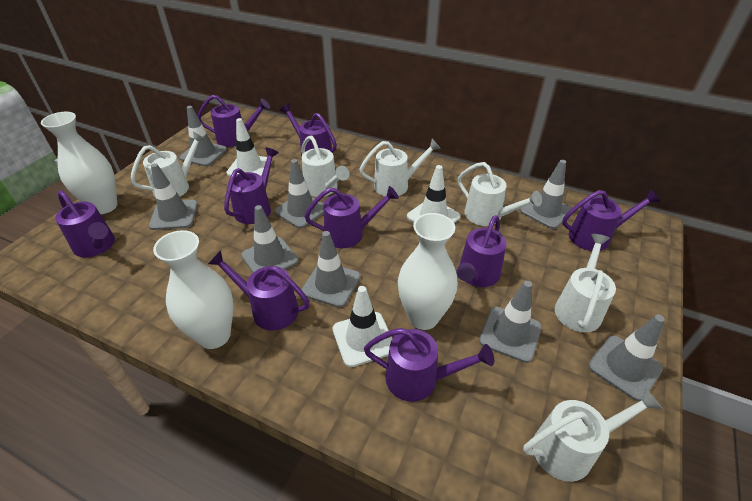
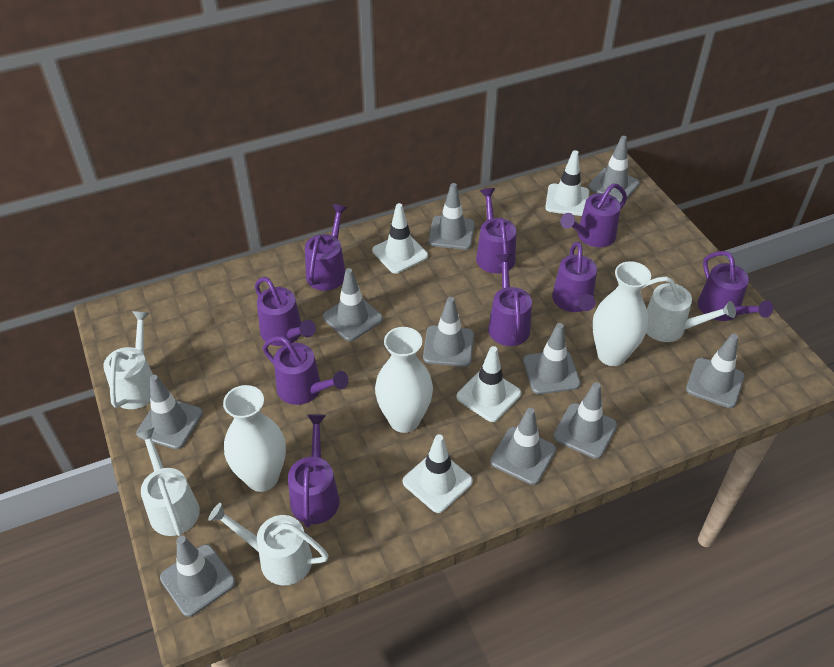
grey traffic cone: [149,163,198,230] [180,106,227,166] [241,205,298,273] [274,159,324,228] [301,231,360,307] [479,281,542,363] [520,160,572,229] [588,315,665,401] = 8 -> [137,375,203,449] [160,536,235,617] [323,268,383,341] [423,297,474,367] [428,183,475,250] [490,408,556,485] [523,323,581,394] [553,382,617,459] [588,136,640,203] [686,334,745,408] = 10
white traffic cone: [227,118,272,176] [332,286,393,367] [407,165,460,223] = 3 -> [372,203,428,274] [403,434,473,513] [456,346,521,422] [545,150,589,216] = 4
white watering can: [131,131,206,197] [301,135,349,197] [359,139,441,196] [458,162,542,226] [523,388,662,482] [555,234,616,332] = 6 -> [103,311,153,409] [136,427,200,536] [208,503,329,585] [642,276,736,342] = 4

